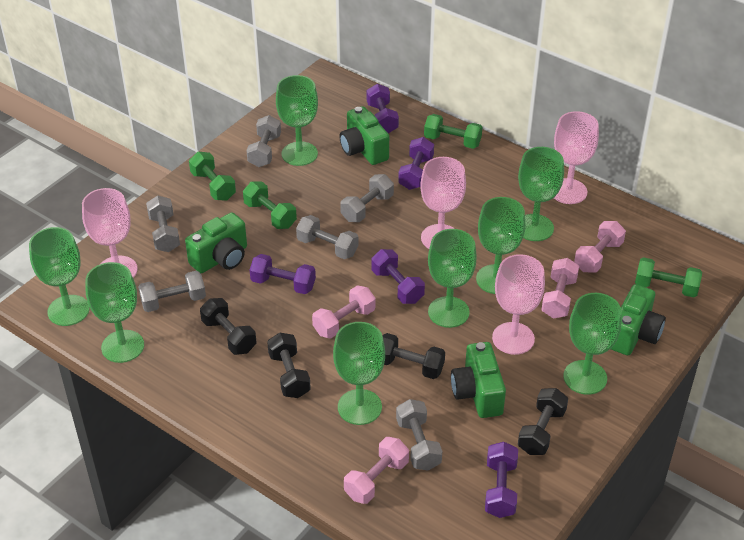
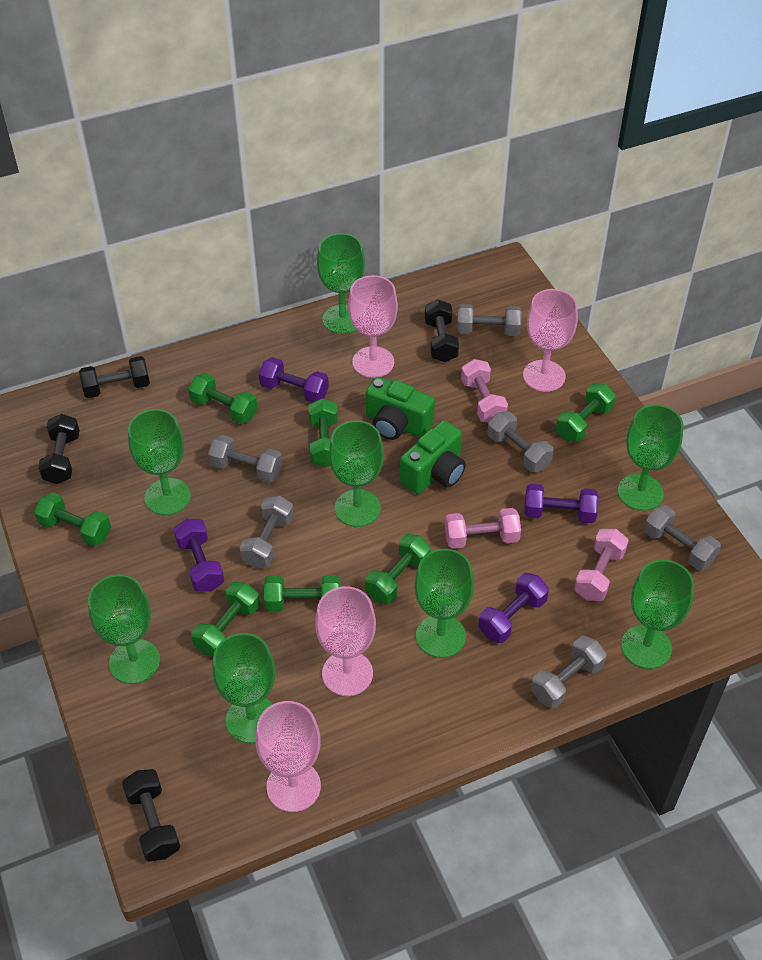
green camera: [185,212,247,273] [339,106,389,165] [451,342,506,418] [611,284,666,355] = 4 -> [366,377,435,440] [400,420,466,494] = 2
green dumbbell: [189,152,236,201] [243,181,297,229] [424,114,482,149] [635,257,702,297] = 4 -> [34,492,111,547] [188,373,258,424] [191,582,260,657] [264,575,341,612] [309,398,338,468] [365,534,431,604] [556,383,616,442] = 7
pink dumbbell: [312,285,375,338] [344,437,409,504] [541,258,579,318] [574,221,626,273] = 4 -> [445,508,521,549] [461,359,508,423] [574,529,629,601] = 3
purple dumbbell: [250,254,316,294] [367,84,399,133] [371,249,425,304] [398,137,434,190] [485,442,518,518] = 5 -> [174,519,224,592] [259,357,329,403] [478,573,549,643] [524,484,599,523] = 4

